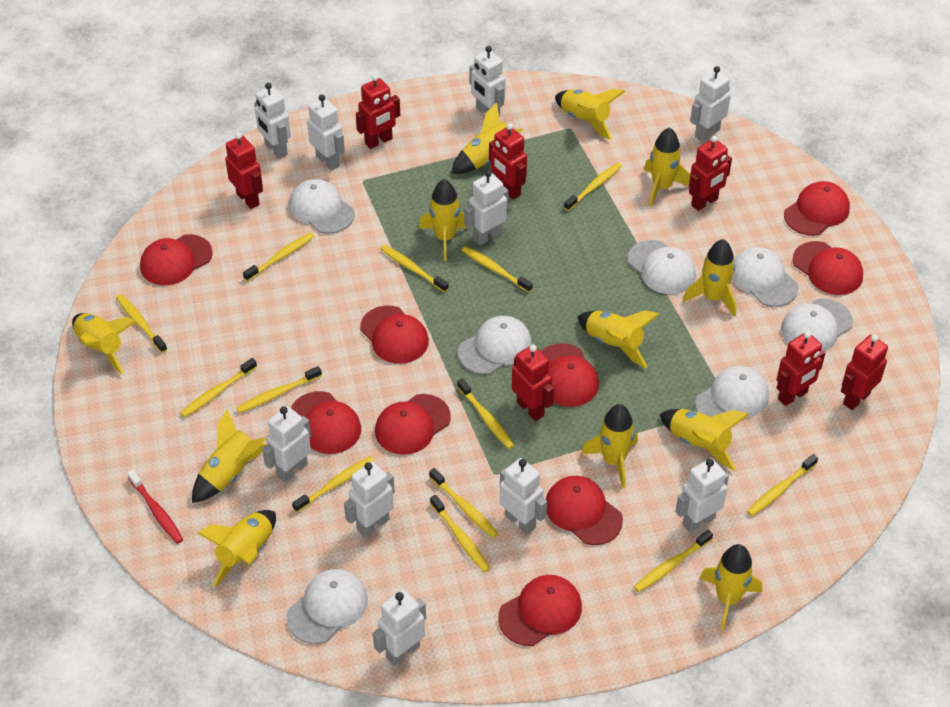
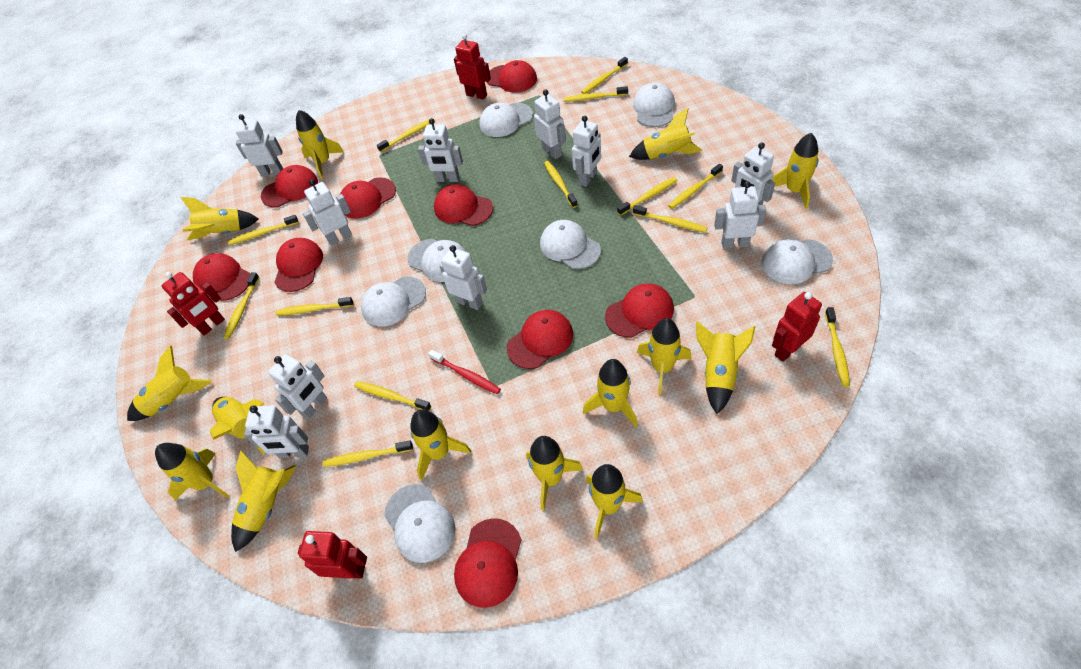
red robot: [225,133,263,209] [356,74,400,149] [489,123,527,199] [512,344,554,421] [689,136,732,211] [776,331,826,406] [841,334,888,410] = 7 -> [162,272,225,335] [298,531,367,579] [454,34,491,100] [772,292,822,362] = 4
yellow rocket: [72,313,136,375] [192,408,267,503] [197,510,276,587] [419,179,472,261] [451,103,525,174] [555,89,625,140] [577,310,660,368] [581,404,638,488] [644,127,690,206] [659,409,749,470] [683,239,737,317] [700,544,762,630] = 12 -> [127,346,212,421] [155,443,229,501] [180,197,259,240] [210,397,265,454] [231,450,296,552] [296,110,344,178] [410,409,471,480] [526,436,583,511] [583,359,638,427] [586,464,643,538] [629,108,702,160] [637,318,691,395] [696,321,756,414] [772,133,818,209] = 14

